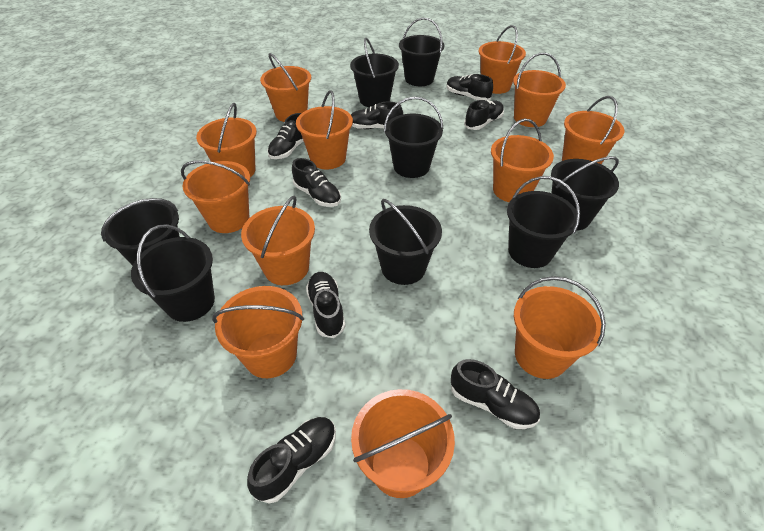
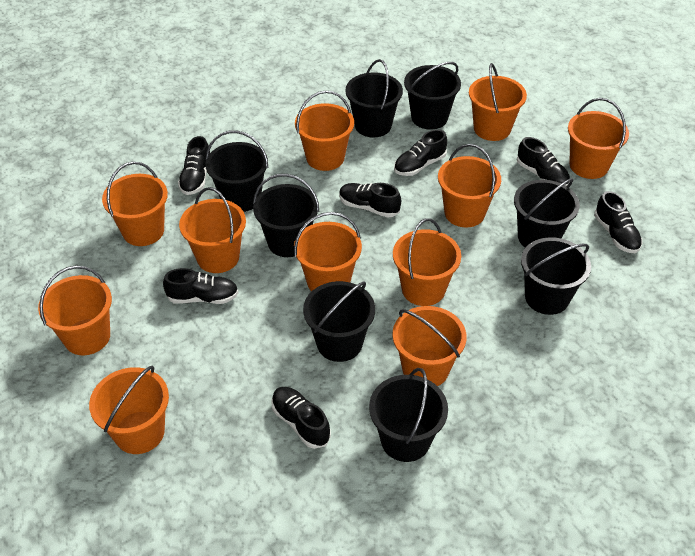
black shoe: [247,417,336,504] [268,113,303,159] [292,158,341,207] [306,272,346,338] [351,102,403,129] [446,74,493,100] [451,359,540,429] [464,100,504,130] = 8 -> [163,268,238,304] [178,136,210,195] [271,387,331,449] [339,183,401,218] [394,129,447,176] [517,137,570,186] [594,191,642,253] = 7
orange bucket: [181,160,250,233] [196,103,257,177] [212,286,304,378] [241,196,315,285] [260,53,311,122] [296,90,353,169] [351,389,455,498] [478,25,526,94] [491,119,554,202] [513,53,566,127] [514,276,606,379] [562,96,625,164] = 12 -> [38,265,112,355] [89,366,169,454] [102,161,168,246] [179,187,246,273] [294,212,362,292] [295,90,354,171] [392,306,467,386] [393,218,461,306] [438,144,501,228] [469,63,527,141] [568,98,629,179] = 11

